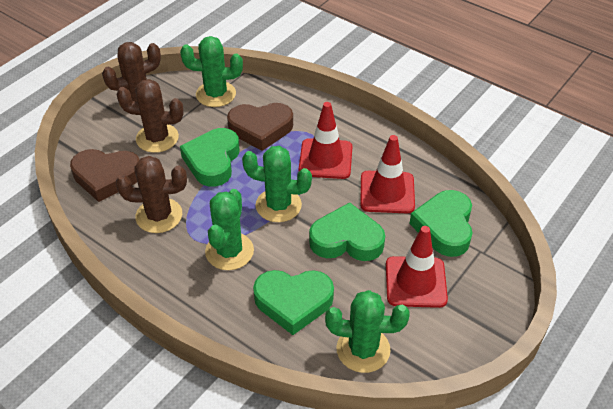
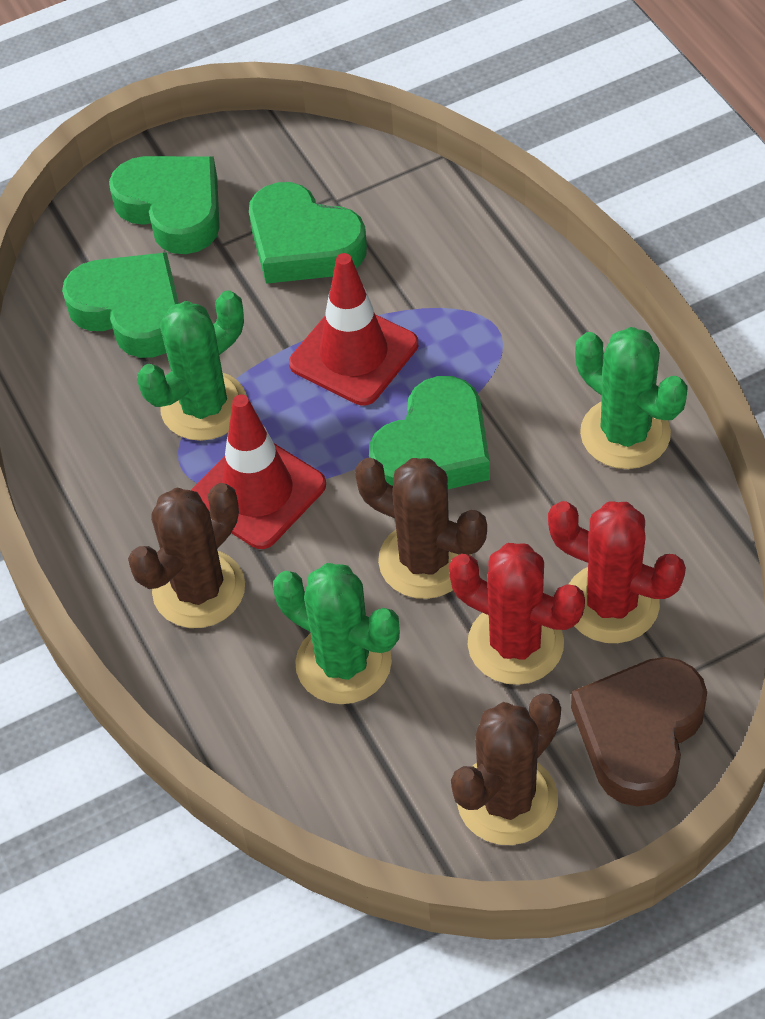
brown heart: [70,149,140,202] [227,103,293,151] = 2 -> [571,657,707,807] = 1
green cactus: [180,36,243,107] [205,189,254,270] [242,146,312,222] [325,290,410,373] = 4 -> [137,290,247,441] [273,563,400,704] [575,327,688,469] = 3
red cactus: none = 0 -> [449,543,585,685] [548,501,686,643] = 2
red traffic cone: [299,102,352,179] [360,135,415,214] [386,226,448,308] = 3 -> [191,395,326,549] [289,253,418,406] = 2

